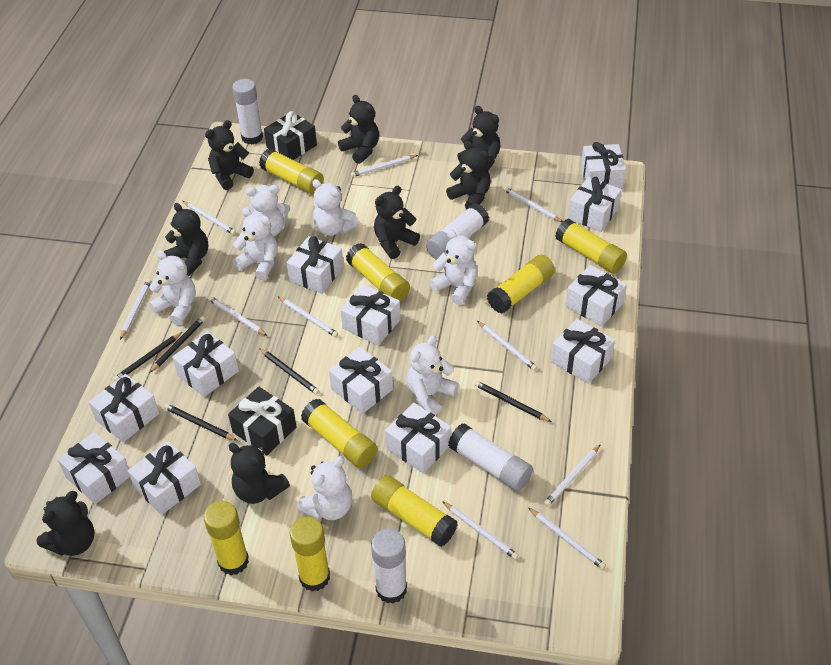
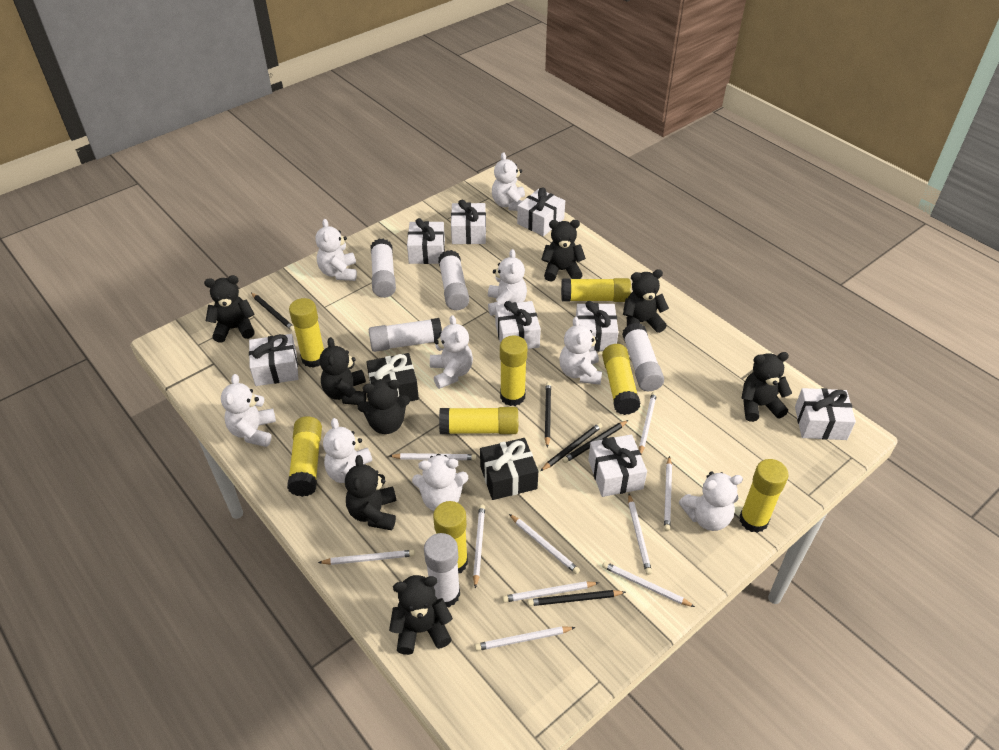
white gift: [58,432,130,504] [89,374,159,442] [128,441,201,515] [172,331,239,397] [287,236,344,294] [329,347,393,414] [340,284,401,345] [385,403,451,473] [551,319,615,384] [565,265,627,326] [568,177,622,232] [581,142,626,189] = 12 -> [249,334,298,386] [407,218,445,264] [451,200,486,244] [495,301,541,349] [517,188,565,236] [576,301,618,351] [588,434,647,497] [795,388,856,440] = 8
white glue stick: [232,79,263,145] [371,529,407,604] [426,203,489,260] [448,423,533,491] = 4 -> [369,318,442,352] [371,239,396,298] [424,533,460,607] [438,250,469,310] [622,323,664,391] = 5
white teddy bear: [149,251,196,325] [233,208,278,280] [246,185,290,236] [297,456,352,520] [312,179,359,236] [407,335,459,415] [429,230,477,305] = 7 -> [221,374,276,447] [315,219,357,281] [323,418,372,483] [412,454,468,511] [430,315,473,389] [488,249,527,316] [492,152,525,211] [560,317,602,385] [679,471,743,531] = 9

